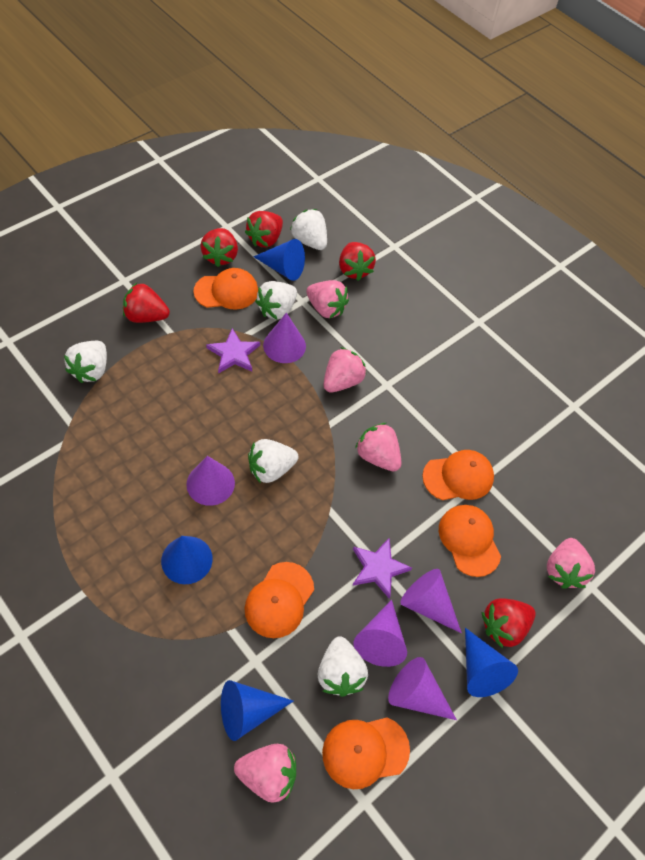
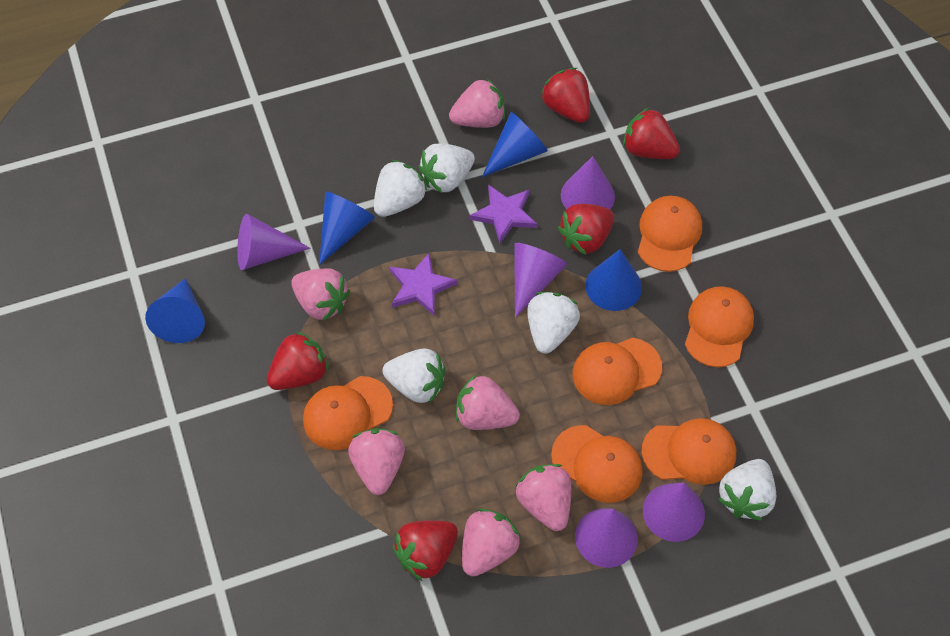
orange cap: [194,268,258,309] [244,562,314,638] [322,717,410,789] [422,450,494,500] [439,505,501,577] = 5 -> [303,376,393,450] [551,425,643,503] [573,338,662,405] [638,196,702,272] [642,418,736,485] [685,286,754,367] = 6
pink strawberry: [234,744,296,803] [306,280,349,319] [324,347,367,393] [355,423,401,471] [547,538,595,589] = 5 -> [291,268,350,321] [348,428,405,495] [449,78,505,128] [456,374,520,430] [462,509,521,577] [515,464,571,531] = 6

